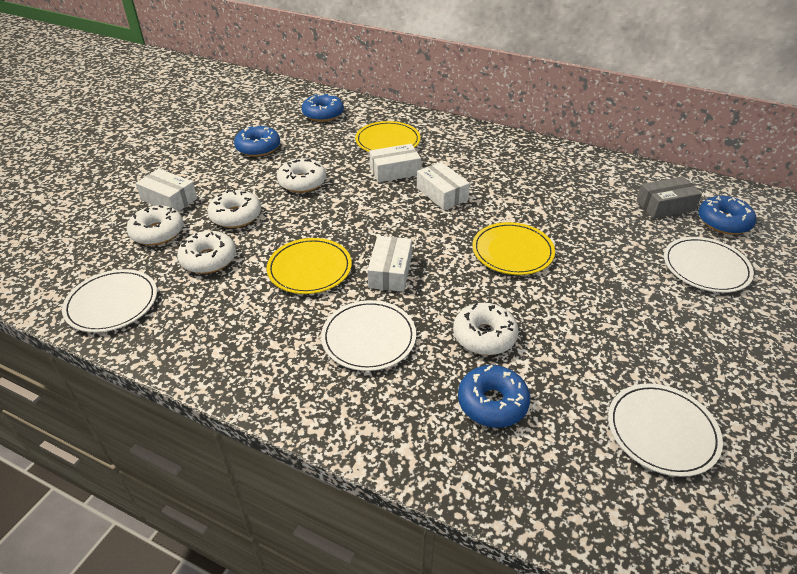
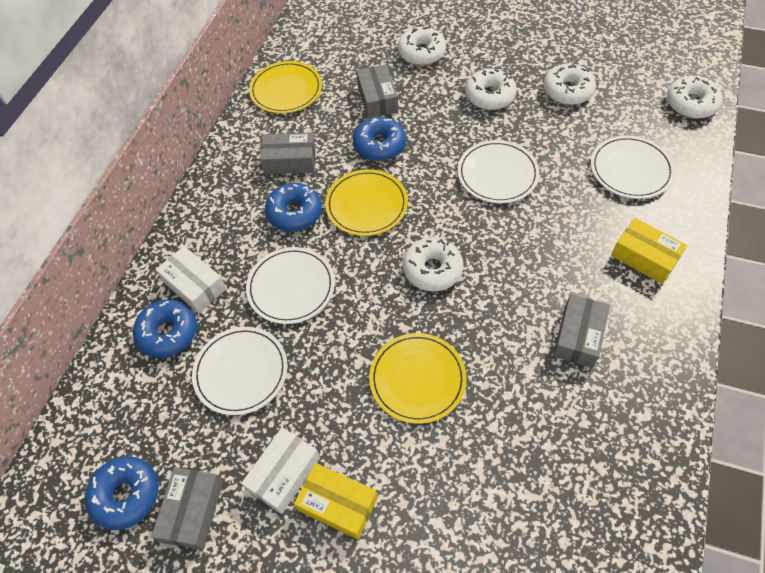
grey box: [636,177,702,219] = 1 -> [151,467,223,550] [260,133,316,174] [356,64,398,118] [553,294,610,368] = 4
white box: [135,169,197,212] [367,236,412,292] [369,144,421,182] [417,162,470,210] = 4 -> [156,246,227,313] [241,427,320,514] = 2
yellow box: none = 0 -> [294,463,377,540] [611,218,687,284] = 2

